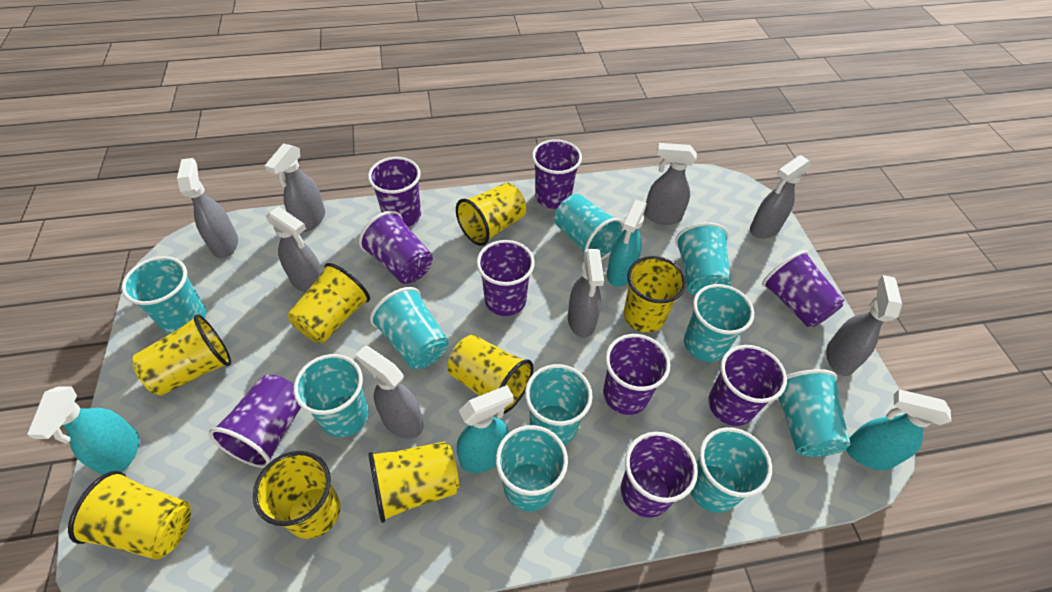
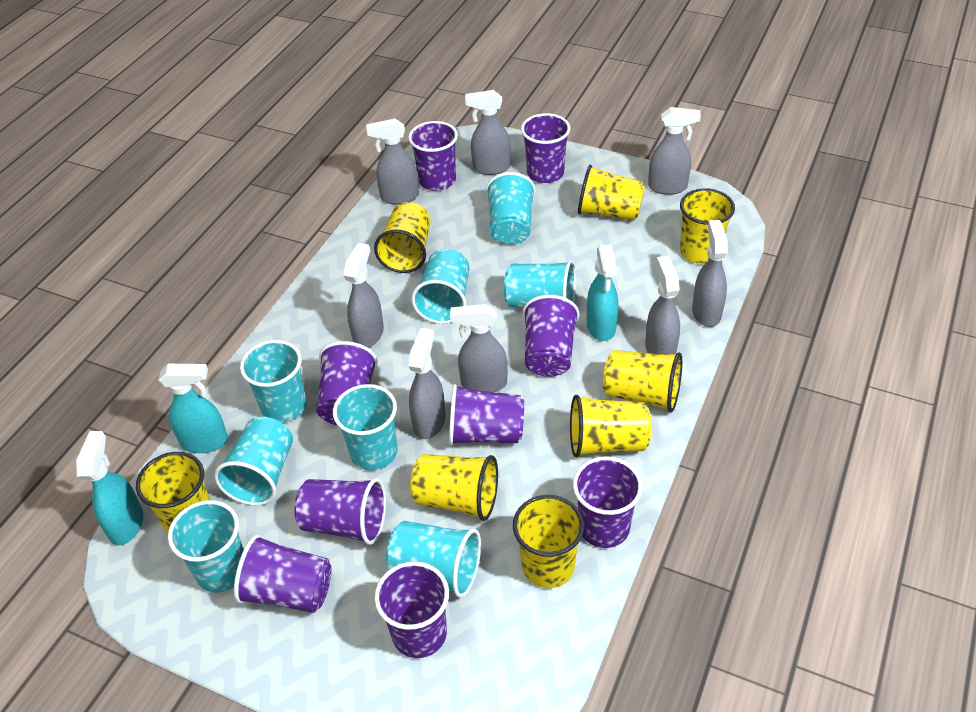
turquoise cup: [122,256,206,334] [294,354,369,437] [370,287,449,369] [496,425,568,511] [525,364,593,445] [554,194,624,260] [675,222,731,295] [684,284,754,362] [690,427,772,513] [779,369,851,457] = 10 -> [168,500,244,593] [214,416,293,506] [240,340,307,423] [333,384,397,470] [386,521,481,598] [411,249,469,324] [485,172,536,244] [504,260,576,308] = 8
turquoise spray bottle: [27,386,139,475] [457,385,513,473] [607,199,647,287] [846,390,951,470] = 4 -> [76,431,143,546] [158,364,228,453] [587,244,618,341] = 3

